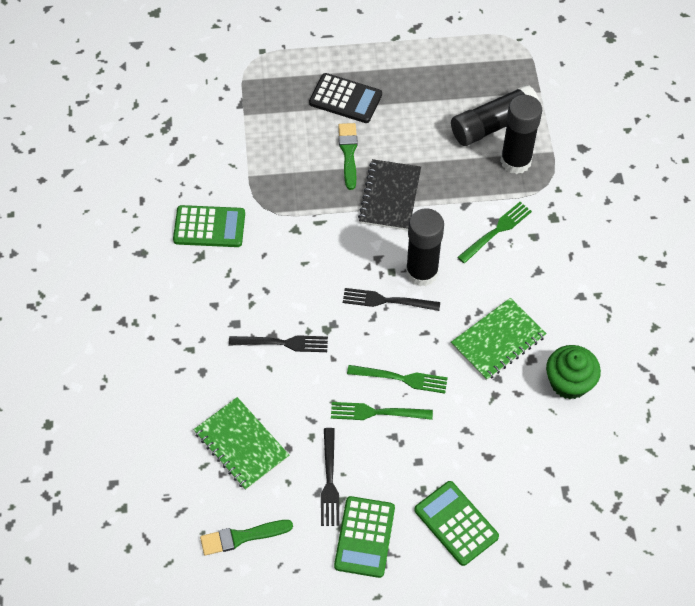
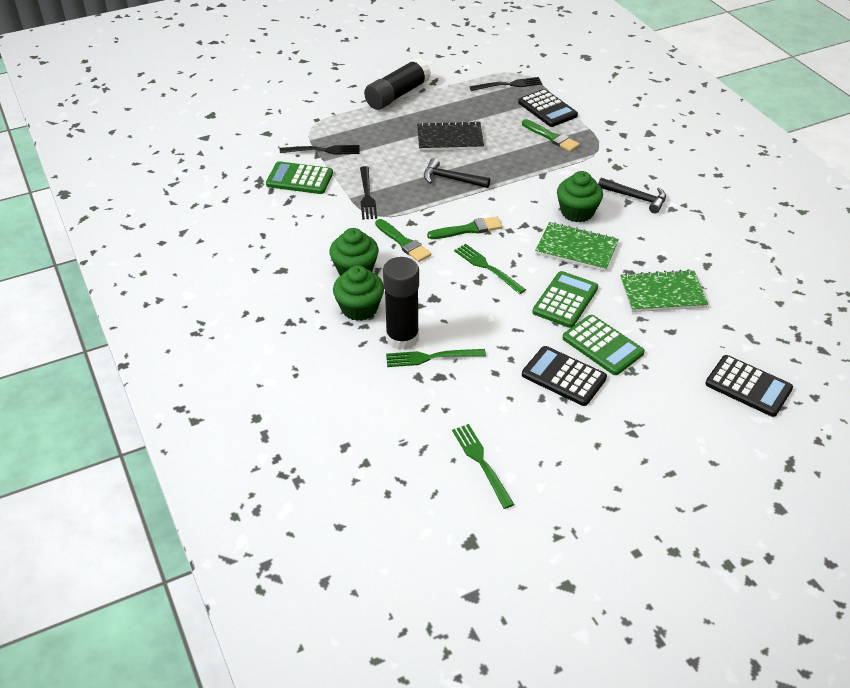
black calculator: [309,73,382,123] = 1 -> [518,89,578,127] [522,346,607,406] [705,355,793,417] = 3
black glue stick: [406,208,444,286] [451,85,539,146] [500,95,542,174] = 3 -> [364,58,431,110] [383,257,419,350] = 2
black hammer: none = 0 -> [424,158,490,188] [598,178,666,213] = 2
green brush: [200,520,293,556] [338,123,358,190] = 2 -> [375,219,431,262] [427,216,502,239] [522,119,580,152] = 3
green cupcake: [546,345,601,399] = 1 -> [330,228,379,276] [333,265,384,321] [557,171,603,223] = 3

